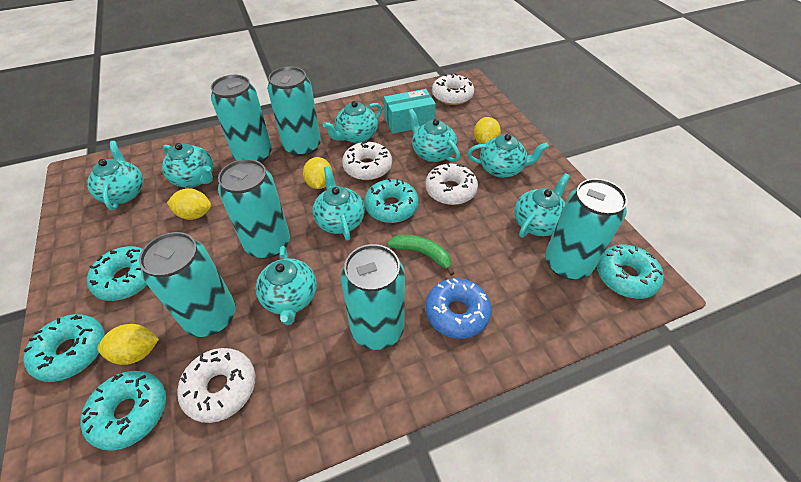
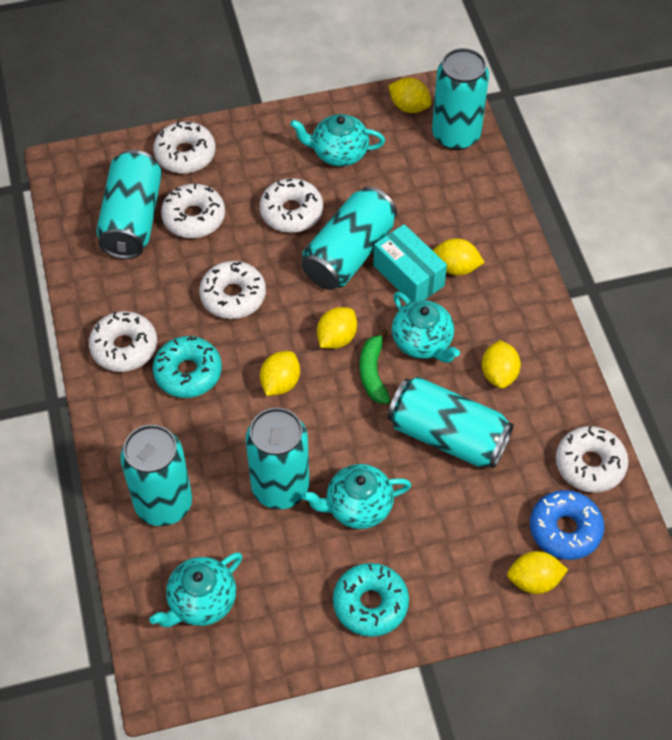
turquoise donut: [23,314,105,382] [80,371,166,451] [87,246,147,301] [364,178,419,223] [597,245,664,299] = 5 -> [153,336,222,398] [333,563,409,637] = 2
turquoise teapot: [87,141,144,210] [162,143,214,187] [256,246,317,325] [312,166,365,241] [323,101,382,143] [408,109,460,162] [467,134,549,178] [514,173,570,238] = 8 -> [149,552,242,627] [290,114,385,166] [302,464,411,529] [392,292,460,363] = 4
white donut: [177,348,255,423] [342,141,392,180] [425,163,478,205] [432,73,474,105] = 4 -> [89,311,157,372] [153,121,216,174] [161,184,225,238] [199,261,266,319] [260,178,323,233] [556,426,629,492] = 6
yellow lemon: [97,324,159,365] [167,188,211,220] [303,157,333,189] [474,117,501,144] = 4 -> [260,351,300,396] [317,307,357,349] [388,78,432,113] [433,238,485,276] [482,340,521,389] [507,551,568,594] = 6

